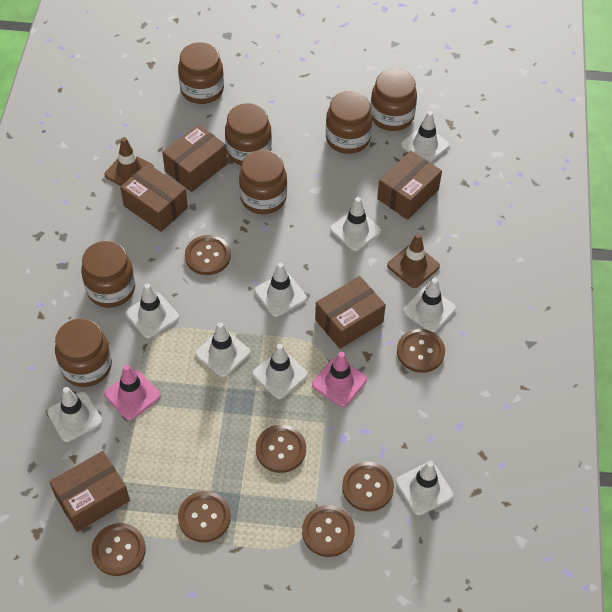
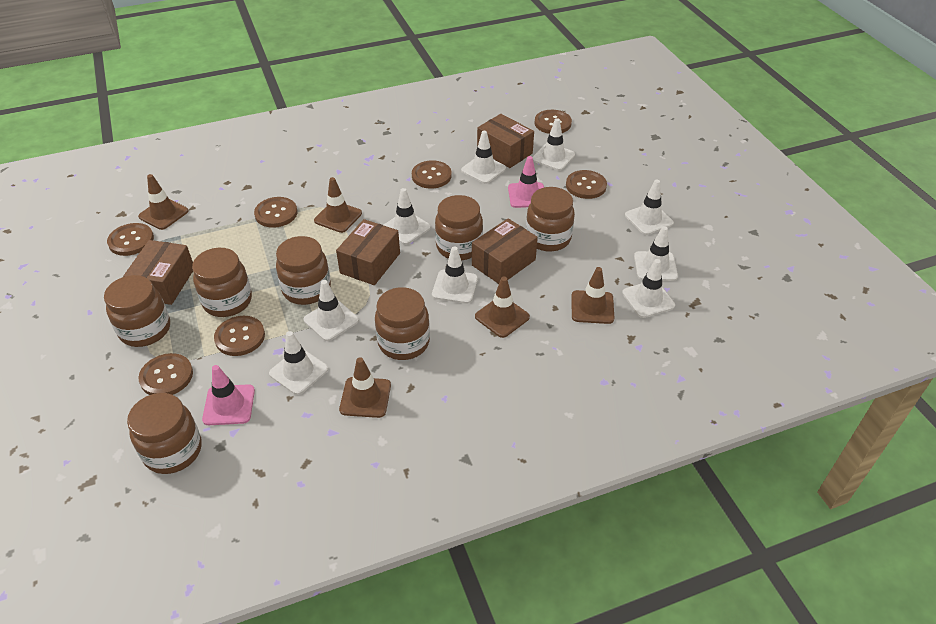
brown box: [49,451,130,532] [120,163,188,232] [162,125,227,192] [315,276,386,349] [377,151,442,219] = 5 -> [123,240,193,305] [336,219,400,285] [472,218,538,284] [477,114,534,168] = 4
brown traffic cone: [104,137,154,186] [387,233,440,288] = 2 -> [138,174,188,230] [314,177,362,233] [339,357,391,418] [475,277,530,338] [571,267,614,324] = 5

